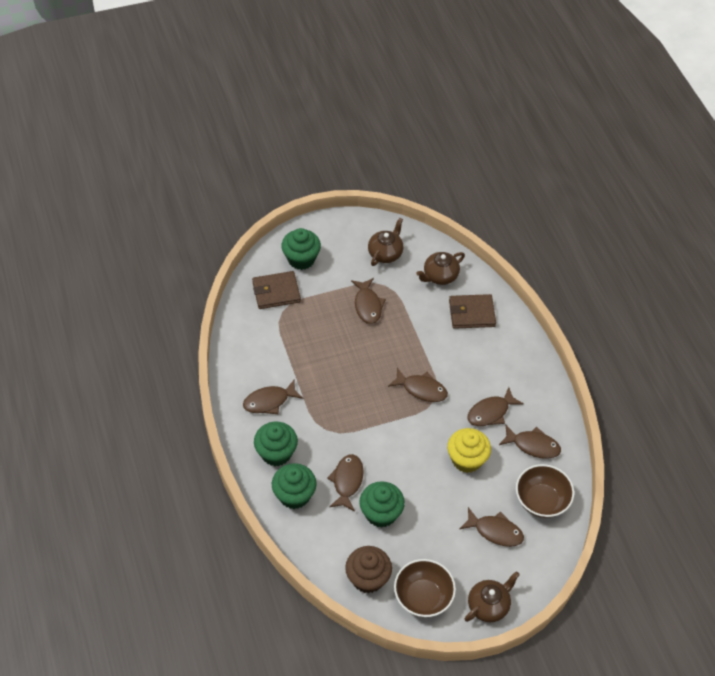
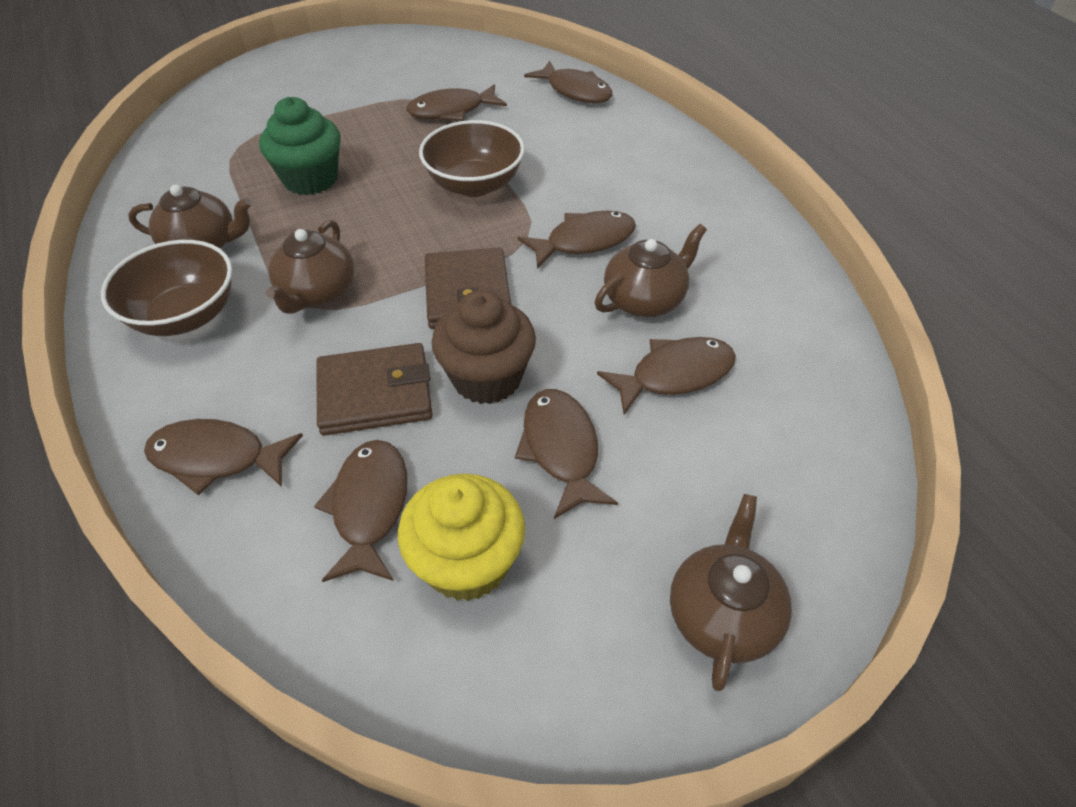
brown teapot: [368,218,403,266] [416,252,465,285] [465,571,520,622] = 3 -> [128,185,252,249] [266,220,354,314] [595,224,707,317] [670,494,792,691] = 4
green cupcake: [254,422,298,466] [272,463,317,509] [281,228,321,270] [359,481,405,528] = 4 -> [259,97,341,195] = 1

